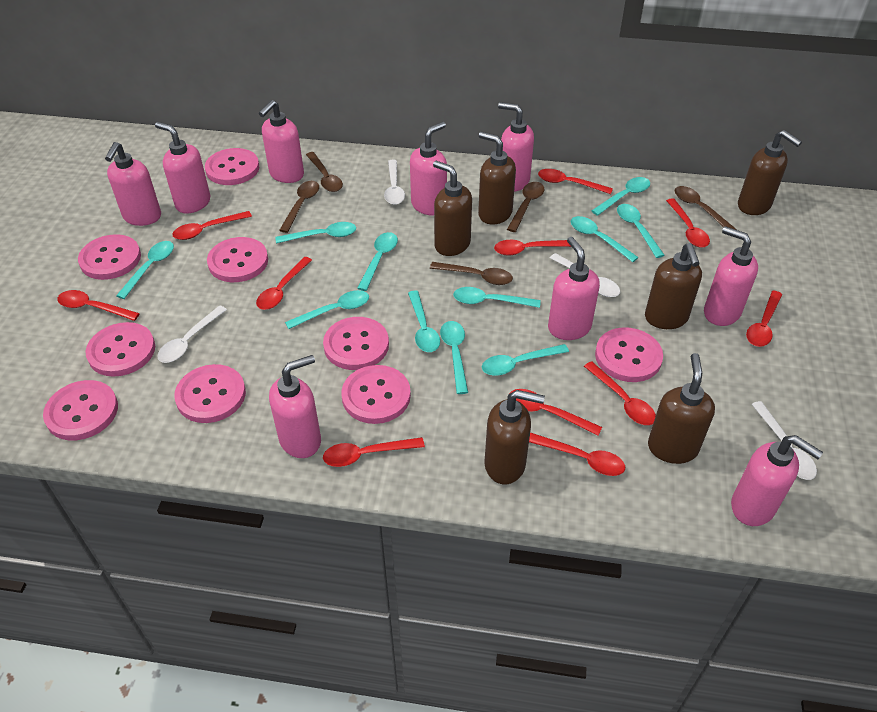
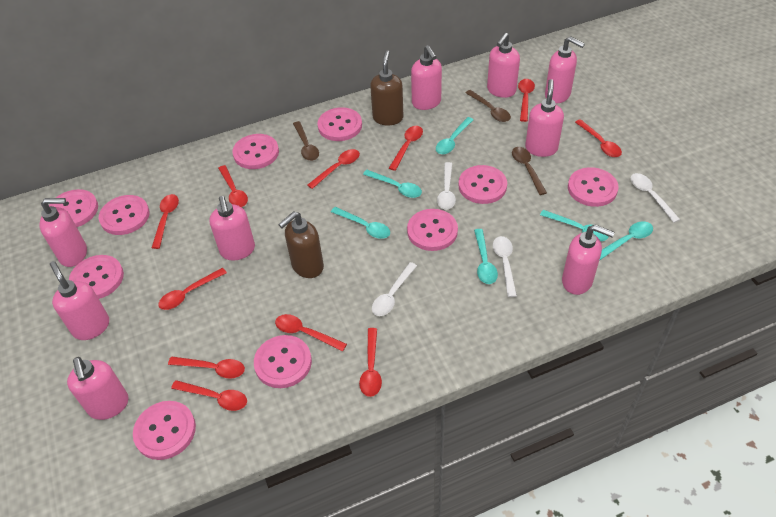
brown soap dispenser: [433,161,472,256] [478,132,516,225] [485,390,545,484] [645,243,702,329] [648,353,715,464] [738,130,802,215] = 6 -> [278,211,324,278] [370,50,404,125] = 2
brown spoon: [279,181,319,233] [306,152,343,192] [430,262,513,285] [507,182,544,232] [674,186,737,230] = 5 -> [293,121,319,161] [466,90,511,122] [512,147,547,195] = 3
pink button: [43,380,118,440] [78,234,141,280] [85,322,155,377] [174,364,246,423] [205,148,259,185] [207,237,268,282] [323,317,389,370] [341,365,411,424] [595,327,663,382] = 9 -> [49,189,98,227] [69,255,124,299] [99,195,150,235] [133,401,196,460] [233,134,279,169] [254,335,312,388] [317,107,362,141] [407,209,458,251] [459,165,507,204] [568,167,618,207] = 10
turquoise spoon: [116,241,174,299] [275,222,356,244] [285,290,369,329] [357,232,398,291] [408,291,440,352] [440,321,468,394] [453,287,541,308] [482,344,569,376] [571,216,639,262] [591,177,650,216] [617,204,665,258] = 11 -> [331,207,390,239] [363,170,422,198] [436,117,474,154] [474,229,498,284] [540,210,609,241] [599,221,653,261] = 6

